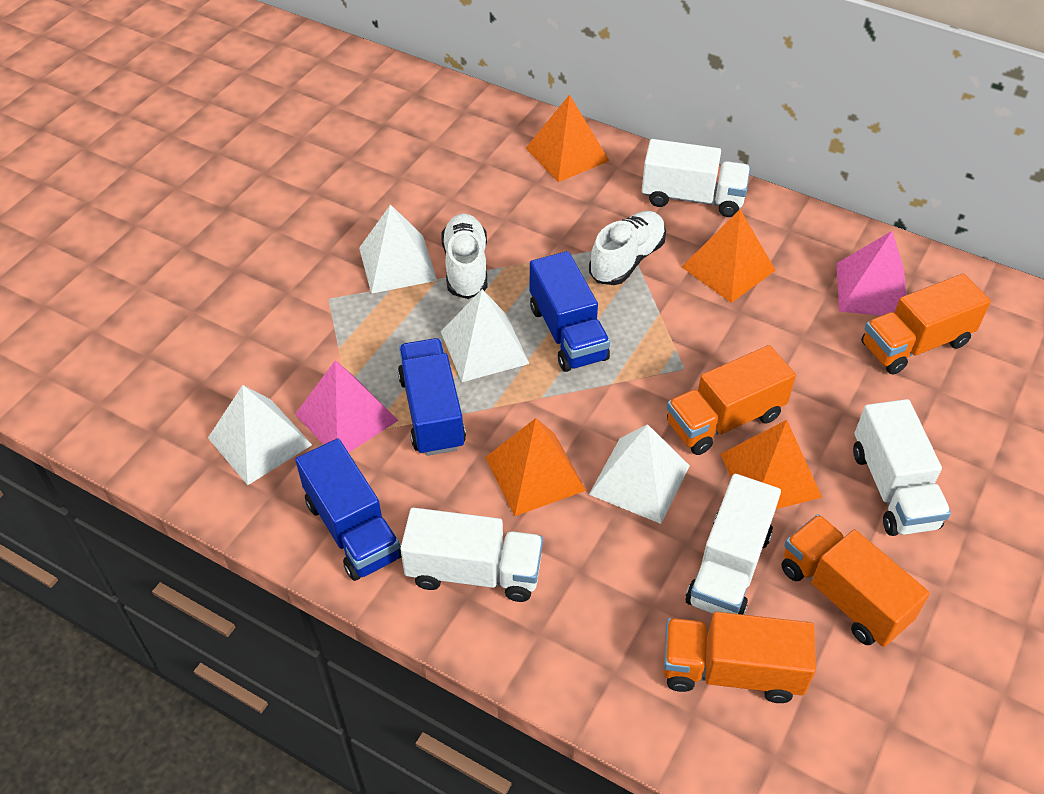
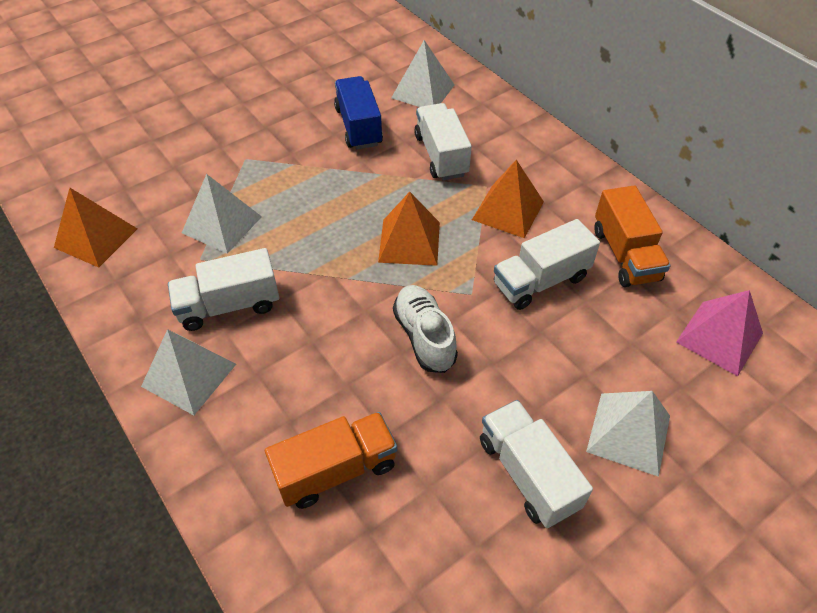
blue truck: [295,438,402,581] [398,338,466,456] [530,251,610,372] = 3 -> [334,76,383,149] = 1
orange pyramid: [485,418,586,516] [526,94,609,182] [682,209,776,303] [720,420,822,509] = 4 -> [54,188,137,268] [378,192,440,266] [472,160,544,238] = 3
orange truck: [663,612,816,703] [667,345,796,455] [781,514,930,647] [862,274,991,375] = 4 -> [265,412,397,509] [594,186,670,287] = 2
pink pyramid: [295,360,399,453] [836,231,907,316] = 2 -> [676,290,763,376] = 1
white shoe: [441,213,487,299] [589,211,666,285] = 2 -> [393,285,458,373] = 1

